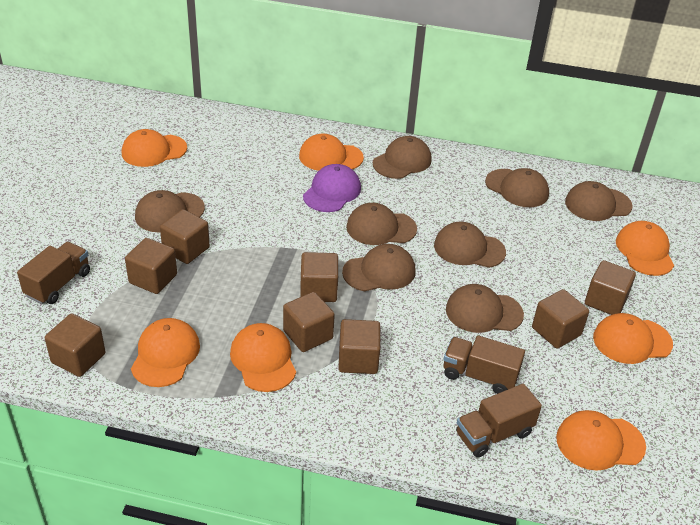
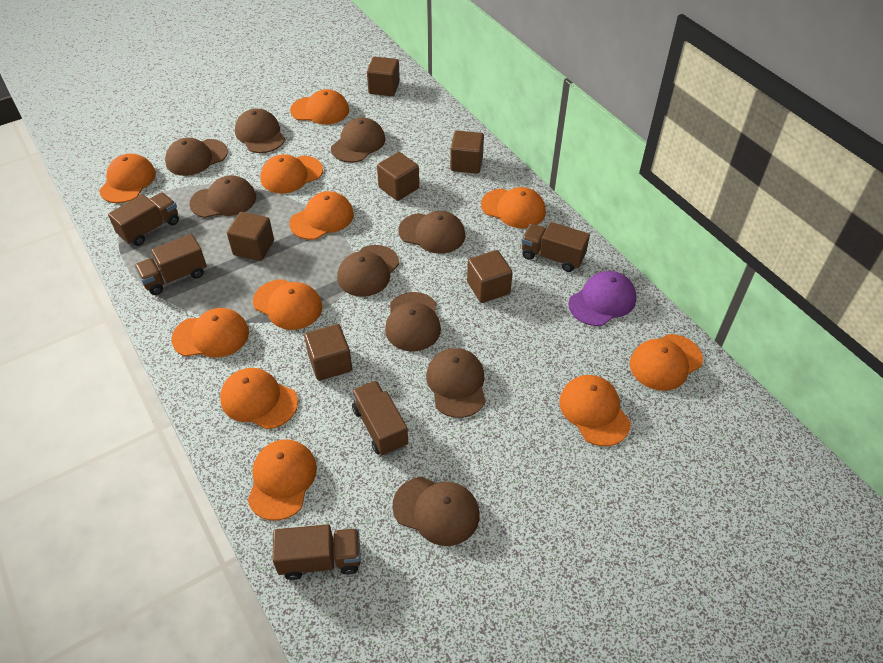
brown cap: [135,190,205,233] [342,244,416,291] [346,203,417,245] [373,136,432,179] [434,222,506,268] [446,284,524,333] [485,168,549,207] [565,181,632,221] = 8 -> [165,138,228,176] [189,175,256,218] [235,109,285,153] [331,118,385,163] [337,245,399,297] [385,292,441,351] [393,477,480,546] [398,211,465,254] [426,348,486,418] = 9
brown cube: [45,313,106,377] [125,238,177,294] [160,209,210,264] [283,292,335,352] [300,252,338,302] [338,319,381,374] [532,289,589,349] [585,260,636,315] = 8 -> [227,212,274,261] [304,324,352,381] [367,57,400,96] [377,152,419,201] [450,130,484,174] [467,250,513,303] = 6
brown truck: [17,242,90,304] [443,335,525,394] [456,384,542,458] = 3 -> [108,192,179,246] [134,234,207,295] [272,524,361,580] [351,380,408,456] [521,222,590,272] = 5
orange cap: [122,129,187,167] [131,318,200,387] [230,323,296,392] [299,134,364,171] [556,410,646,471] [593,313,673,364] [616,221,674,276] = 7 -> [99,153,156,203] [171,308,249,358] [220,368,298,429] [248,440,317,521] [253,279,322,330] [261,154,323,194] [289,191,354,240] [290,89,349,125] [481,187,546,228] [559,375,631,446] [630,334,703,391] = 11

